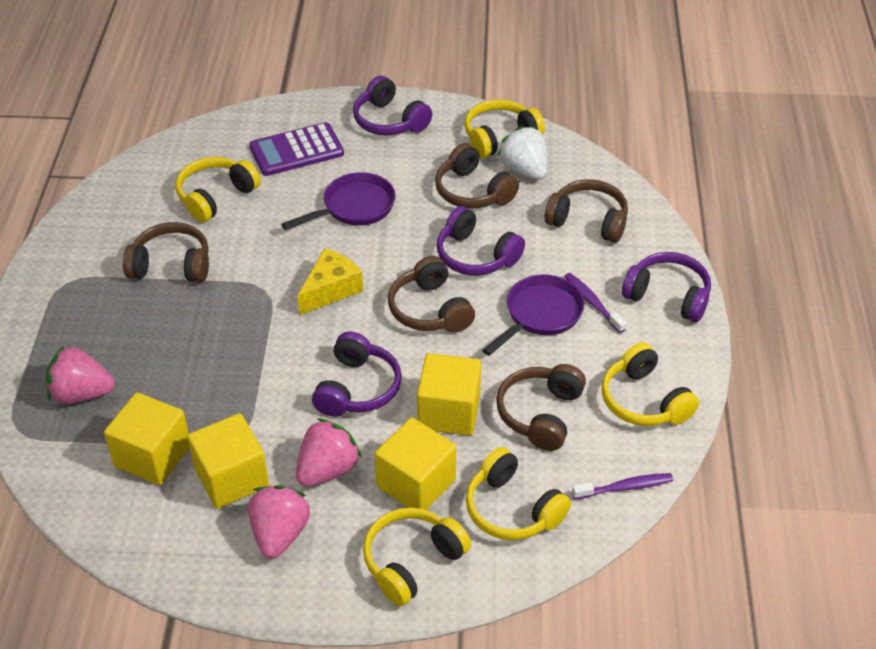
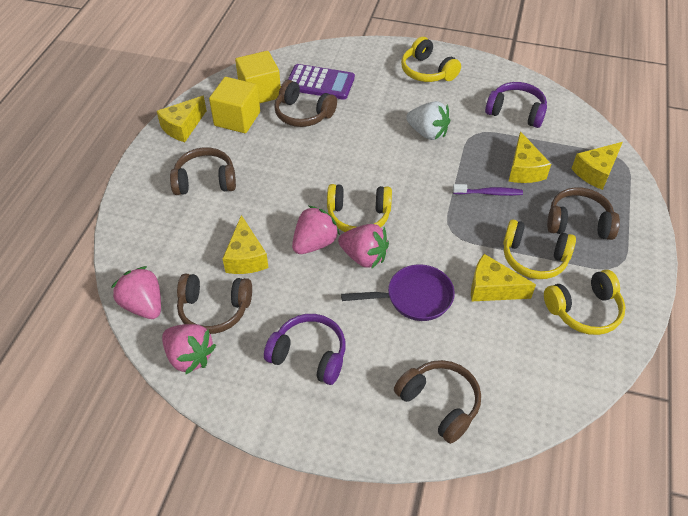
pink strawberry: [46,346,115,404] [248,485,310,559] [296,418,362,487] = 3 -> [111,266,161,319] [162,324,216,375] [292,206,340,254] [338,224,389,269] = 4
purple headphones: [312,331,402,417] [353,76,432,136] [437,206,525,275] [622,252,711,322] = 4 -> [264,314,346,385] [485,82,547,128] = 2
purple pan: [281,172,395,230] [482,274,584,356] = 2 -> [341,264,455,321] = 1
purple toothbrush: [564,273,626,333] [572,473,673,499] = 2 -> [453,184,523,196] = 1
yellow cheese: [297,248,363,315] = 1 -> [157,96,207,142] [222,215,269,274] [471,254,536,301] [509,131,551,183] [571,142,623,190] = 5
yellow cube: [104,392,190,485] [187,413,269,509] [375,417,456,510] [417,353,481,436] = 4 -> [209,77,260,133] [235,51,281,103] = 2
yellow headphones: [176,157,261,223] [363,507,471,606] [465,99,545,158] [466,447,571,540] [602,343,699,426] = 5 -> [327,184,392,232] [401,37,461,82] [503,220,576,279] [544,270,626,335] = 4

